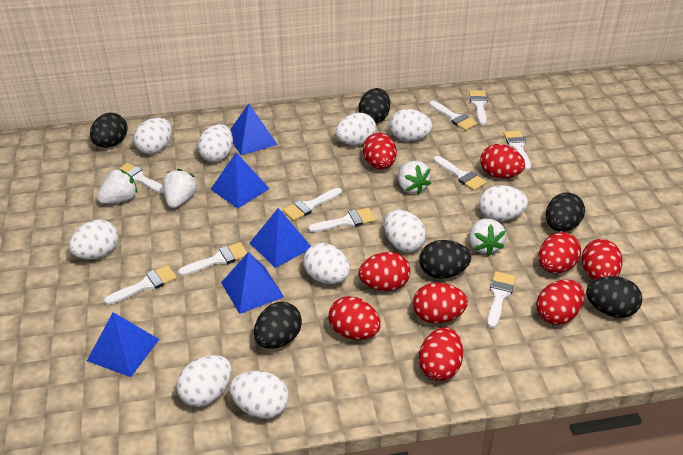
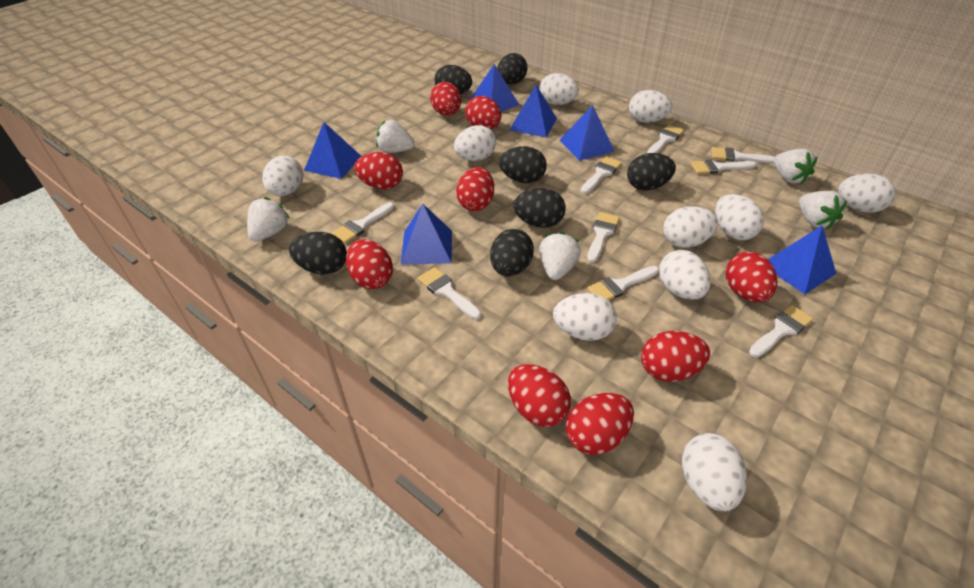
black egg: [90,113,128,148] [254,302,302,349] [359,88,390,124] [419,240,471,279] [546,193,585,232] [586,276,642,318] = 6 -> [289,232,347,275] [435,65,472,94] [490,229,534,276] [497,53,528,85] [499,146,547,183] [513,188,566,228] [627,153,676,191] = 7
blue pyramid: [87,312,159,377] [210,152,270,208] [221,252,284,314] [230,104,278,155] [250,208,311,268] = 5 -> [304,122,362,179] [401,204,452,264] [470,64,519,112] [510,85,557,137] [560,105,615,161] [768,226,836,294] = 6
white brush: [104,265,177,305] [119,163,164,194] [178,242,247,276] [283,188,342,221] [308,208,376,232] [429,100,477,131] [433,156,487,191] [469,90,488,125] [487,271,516,328] [503,130,531,170] = 10 -> [332,202,394,243] [418,267,481,320] [581,157,622,194] [587,212,620,263] [587,266,659,300] [647,125,684,153] [691,159,756,174] [712,147,775,163] [749,305,813,357] = 9
white strawberry: [97,168,138,204] [163,169,197,208] [398,161,431,194] [469,218,506,256] = 4 -> [247,197,289,242] [376,120,415,153] [539,232,581,280] [774,148,818,184] [799,191,847,229] = 5

